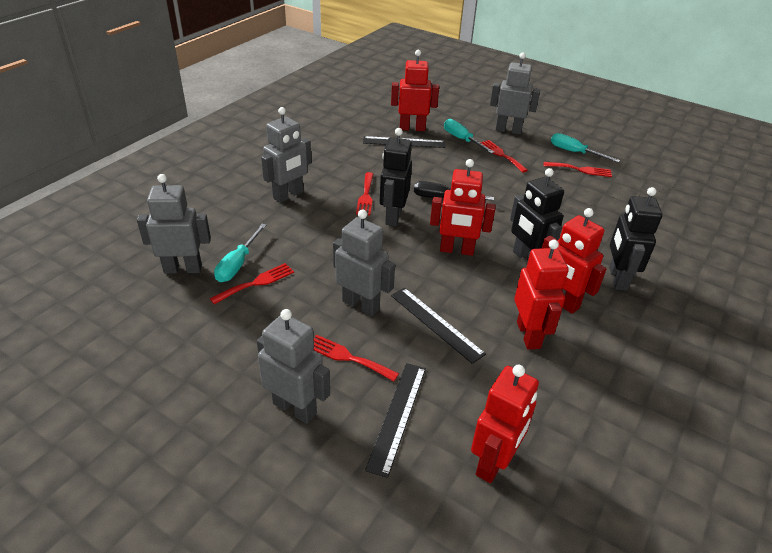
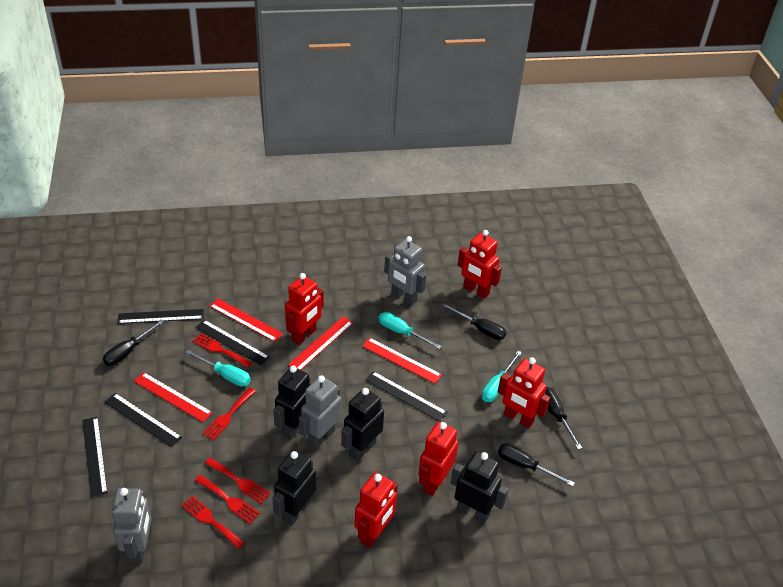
black robot: [380,128,412,226] [510,168,564,264] [609,187,662,291] = 3 -> [273,450,316,526] [274,366,311,439] [341,388,384,461] [451,452,509,523] = 4
black ruler: [363,136,446,148] [365,363,426,478] [391,288,486,364] = 3 -> [82,417,108,497] [104,393,182,447] [117,309,204,324] [195,320,270,366] [365,371,447,422] = 5
black screwdriver: [414,181,494,200] = 1 -> [103,319,164,366] [443,304,506,340] [498,443,575,486] [545,387,582,449] = 4
grey robot: [137,174,211,274] [257,309,330,424] [261,107,312,203] [333,209,395,316] [490,52,540,134] = 5 -> [111,488,152,563] [299,375,341,449] [384,236,426,306] = 3
red ruler: none = 0 -> [134,372,213,422] [209,298,283,342] [288,316,353,370] [362,338,442,384] = 4

